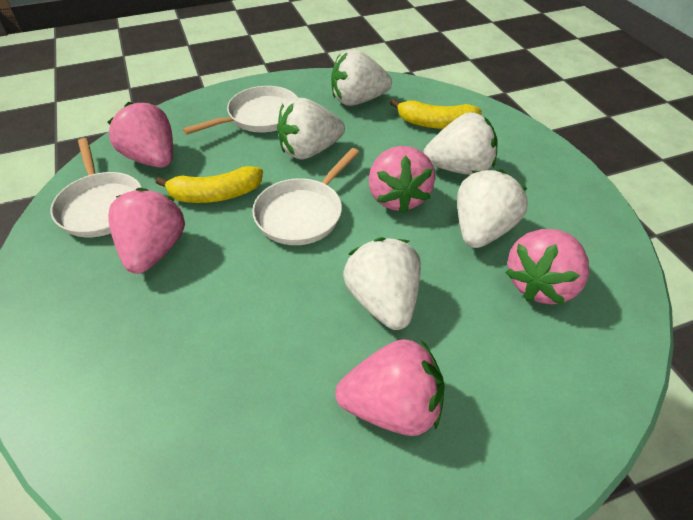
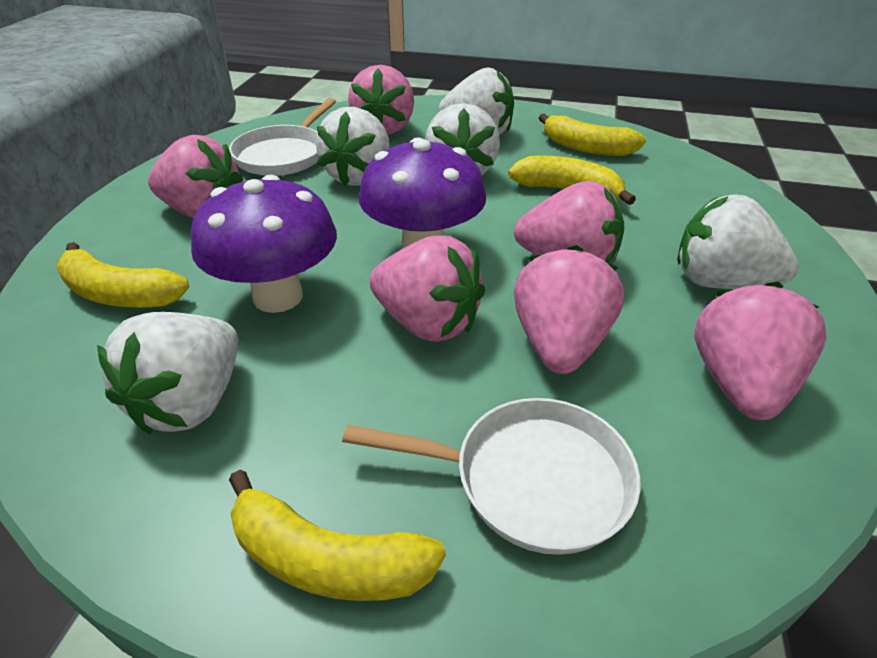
pink strawberry: [107,102,173,168] [108,188,185,274] [335,339,444,436] [369,146,435,213] [505,229,589,304] = 5 -> [148,135,243,218] [348,65,414,135] [369,235,485,342] [513,245,624,374] [514,181,624,264] [694,282,826,420] = 6
purple mushroom: none = 0 -> [191,175,337,313] [359,138,486,249] = 2
white pan: [51,138,142,237] [183,86,298,135] [252,148,359,245] = 3 -> [229,98,336,176] [342,398,641,555] = 2
yellow banana: [156,166,263,203] [390,98,482,129] = 2 -> [56,242,189,308] [229,470,446,601] [508,156,636,205] [539,113,646,156] = 4

